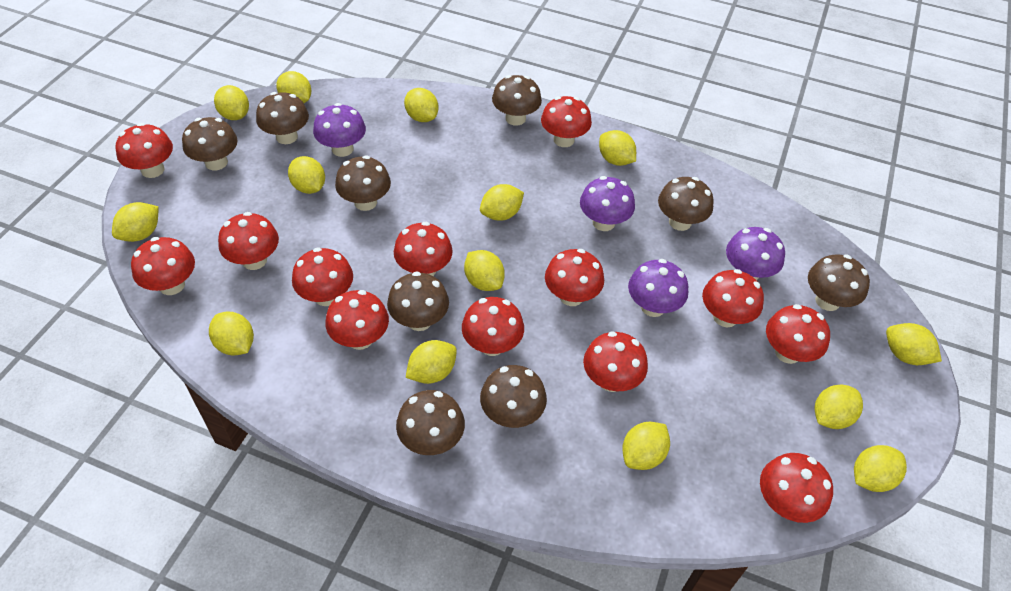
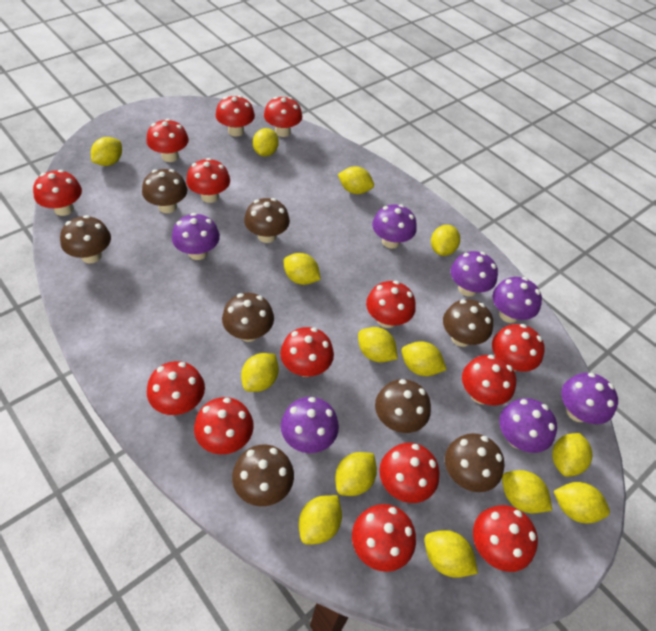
brown mushroom: [182,117,238,170] [256,92,309,144] [335,155,391,211] [387,271,449,331] [396,390,465,455] [480,365,547,428] [492,75,542,125] [658,177,714,231] [808,254,870,311] = 9 -> [60,215,111,264] [142,169,187,213] [222,293,274,342] [232,445,294,506] [244,198,290,243] [375,379,431,433] [443,299,493,347] [445,433,504,492] = 8
purple mushroom: [313,103,366,157] [580,176,635,231] [628,259,688,317] [726,227,785,280] = 4 -> [172,213,220,260] [281,397,339,453] [372,204,417,249] [451,251,498,297] [493,277,542,323] [499,398,557,453] [561,373,618,424] = 7
red mushroom: [116,123,173,178] [131,237,195,295] [218,212,279,270] [292,247,353,306] [325,290,389,350] [394,222,453,276] [462,297,524,356] [541,96,592,147] [545,249,604,306] [583,331,648,392] [702,269,764,327] [760,453,833,523] [766,304,830,364] = 13 -> [33,170,82,216] [147,119,189,162] [147,361,205,415] [186,158,230,203] [194,397,254,454] [216,95,255,137] [264,97,302,137] [280,327,334,377] [352,504,416,572] [366,281,416,328] [379,443,439,503] [462,355,516,405] [473,505,538,572] [492,324,545,372] = 14

